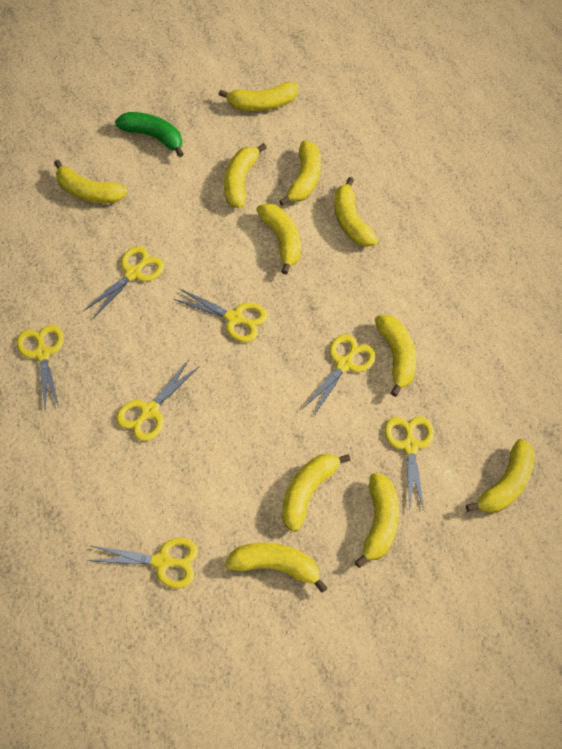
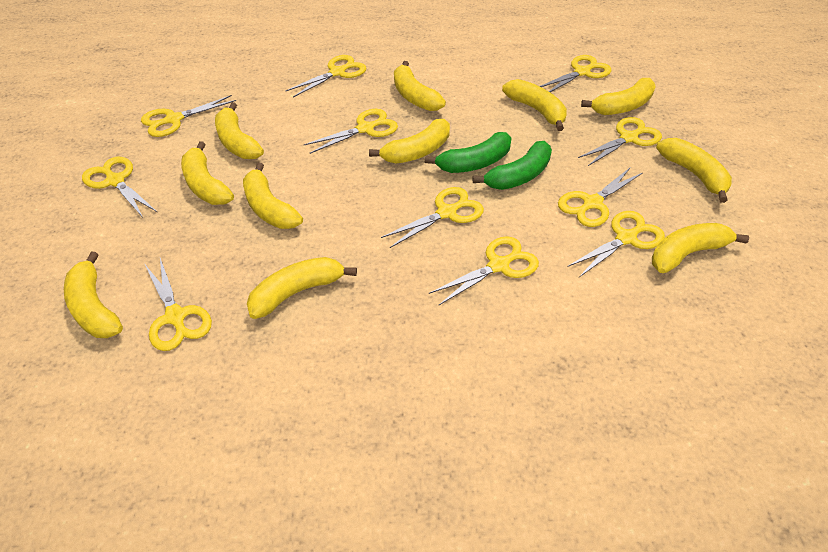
green banana: [115,112,184,157] = 1 -> [425,132,512,173] [473,141,552,190] = 2
yellow scissors: [17,325,64,408] [83,246,164,319] [87,538,198,588] [116,360,200,441] [173,288,267,342] [302,334,376,417] [385,416,434,510] = 7 -> [82,157,157,217] [141,95,236,137] [145,258,212,351] [285,55,367,98] [303,109,398,154] [381,187,484,248] [429,236,539,306] [540,55,611,92] [558,167,643,227] [567,211,665,277] [578,117,662,166] = 11

